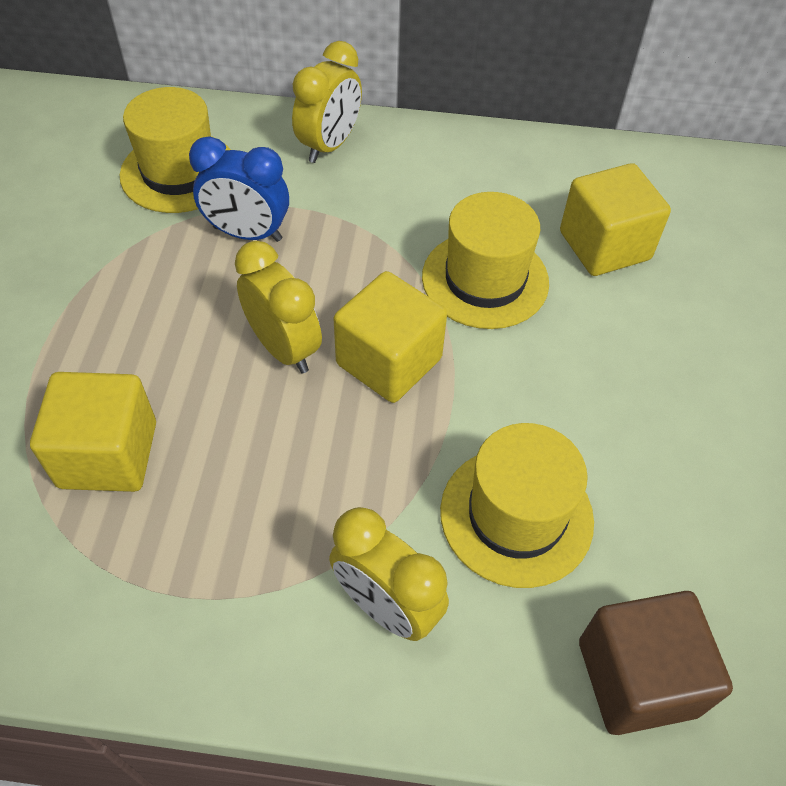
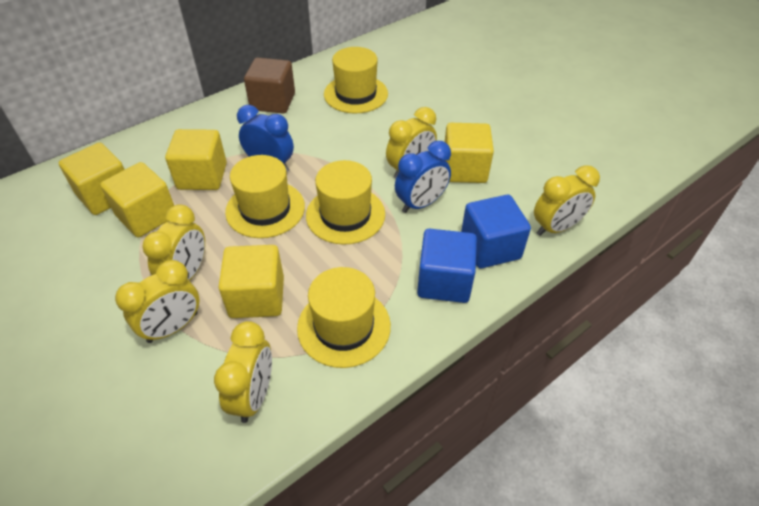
blue clock: [189,136,289,242] = 1 -> [237,105,294,172] [395,141,451,213] = 2
blue cube: none = 0 -> [417,229,477,303] [461,195,531,268] = 2
yellow clock: [235,241,322,373] [292,41,362,163] [329,507,449,641] = 3 -> [115,260,199,343] [142,205,205,281] [214,321,272,423] [386,107,437,179] [534,165,600,236] = 5
yellow cube: [30,372,156,492] [334,271,447,403] [560,163,671,276] = 3 -> [59,142,125,215] [100,162,174,237] [165,129,227,190] [218,245,284,318] [445,123,494,183] = 5
yellow hat: [120,87,231,213] [422,192,549,329] [440,423,594,588] = 3 -> [225,155,305,238] [297,267,391,368] [306,160,385,245] [324,47,388,114] = 4

